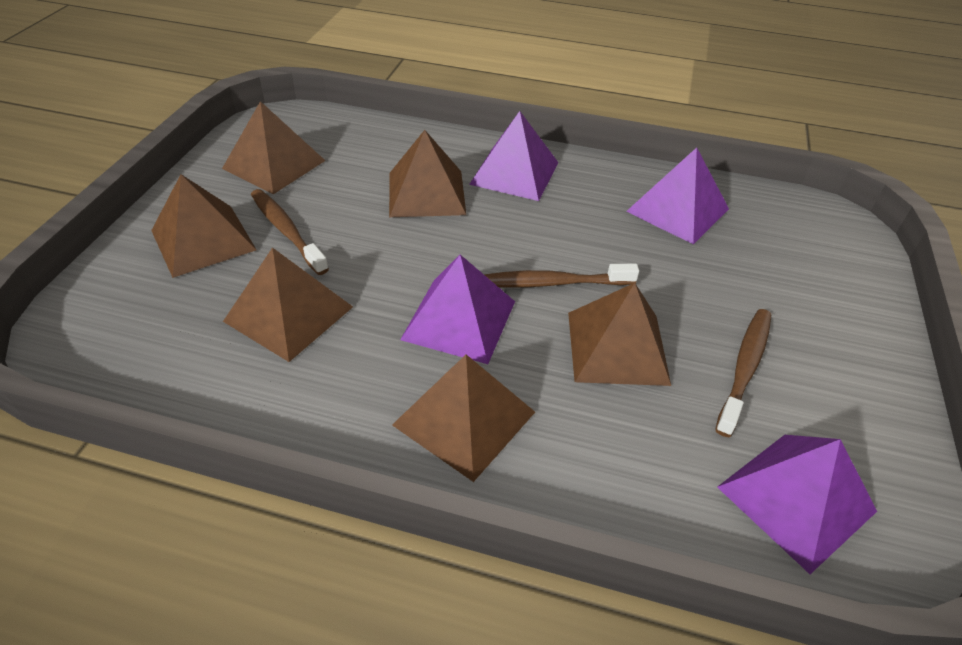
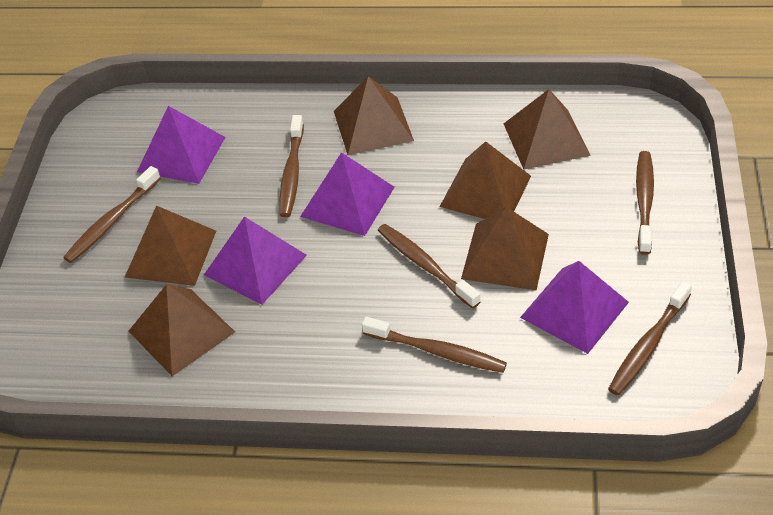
brown toothbrush: [251,189,329,275] [484,263,639,288] [715,309,771,437] = 3 -> [63,166,161,263] [279,115,304,217] [362,317,507,373] [377,224,481,309] [608,281,692,396] [636,151,654,255] = 6

